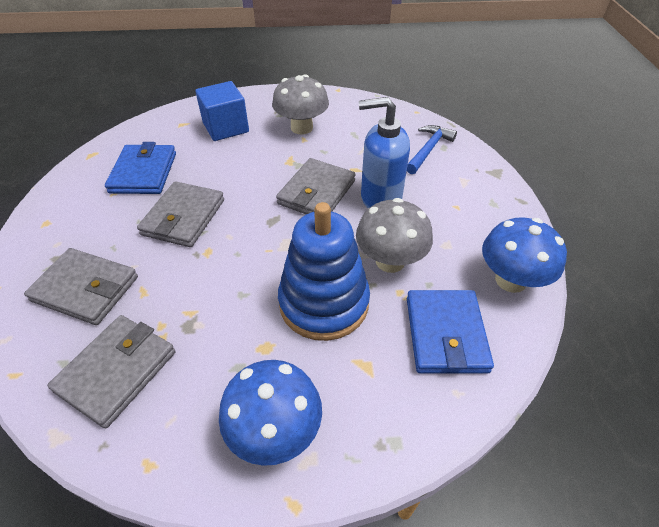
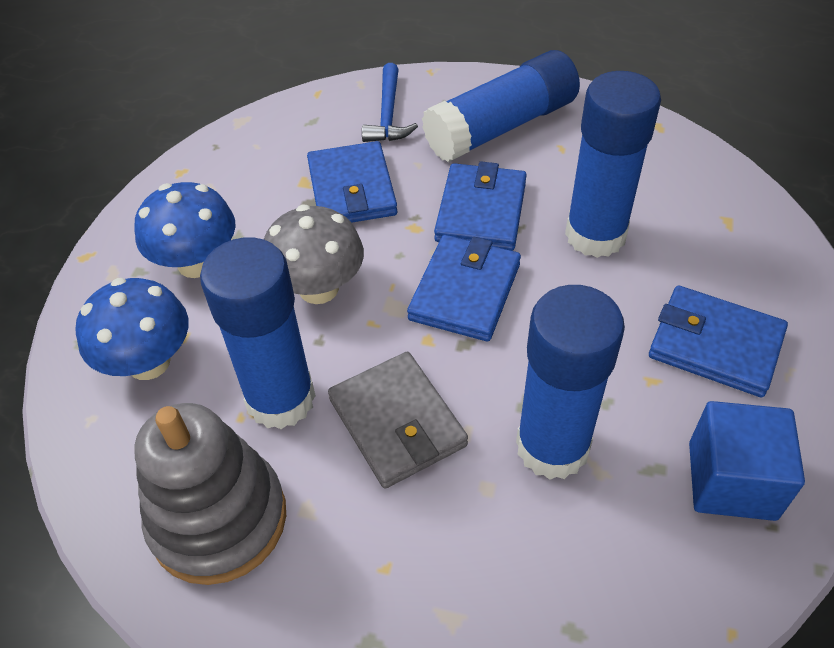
blue glue stick: none = 0 -> [200,237,316,429] [422,50,580,162] [516,285,625,480] [565,71,661,258] = 4
blue soap dispenser: [359,97,410,209] = 1 -> none = 0
blue stacking toy: [278,202,370,341] = 1 -> none = 0
blue wallet: [105,142,176,194] [407,290,494,374] = 2 -> [307,141,397,223] [407,235,521,341] [434,162,527,251] [649,285,788,398] = 4
grey mushroom: [272,74,329,134] [356,198,433,273] = 2 -> [264,205,364,304] = 1
grey stacking toy: none = 0 -> [135,403,286,585] = 1
grey wallet: [24,248,138,325] [47,315,175,429] [137,181,224,247] [276,158,356,214] = 4 -> [328,352,468,489] = 1

